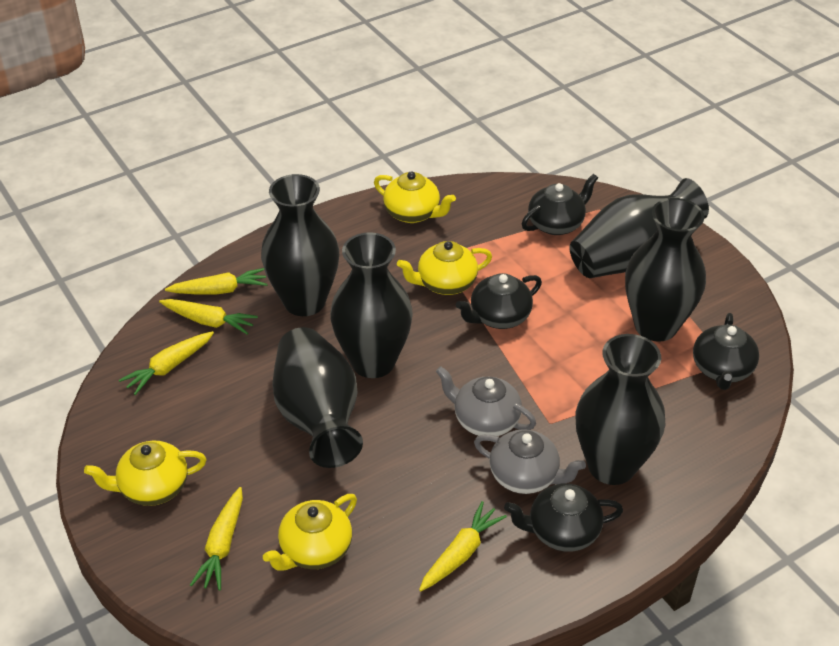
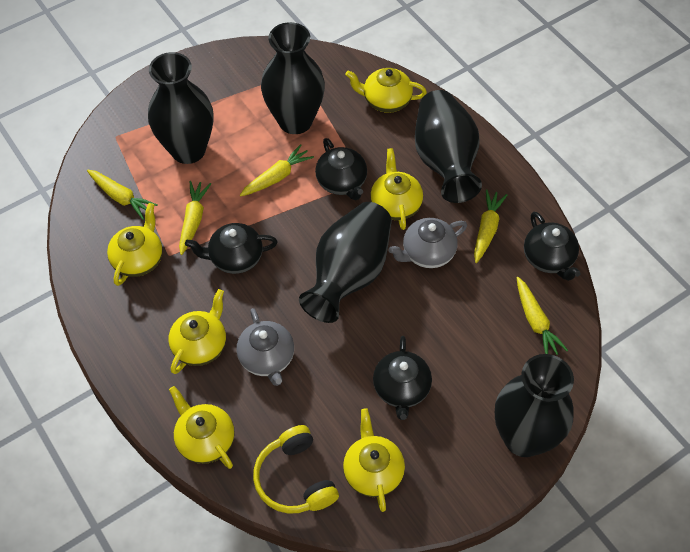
black vase: [261,174,339,316] [272,327,363,468] [330,232,413,378] [569,178,709,278] [576,334,665,485] [625,198,706,342] = 6 -> [148,52,213,164] [261,22,325,134] [299,202,392,323] [415,90,482,203] [495,354,574,457] = 5
yellow headphones: none = 0 -> [253,425,339,514] = 1
yellow teapot: [84,441,207,506] [263,494,357,571] [374,171,456,223] [397,241,492,295] = 4 -> [107,203,163,286] [168,289,226,374] [169,386,235,469] [343,408,405,512] [345,68,427,113] [370,148,423,230] = 6

